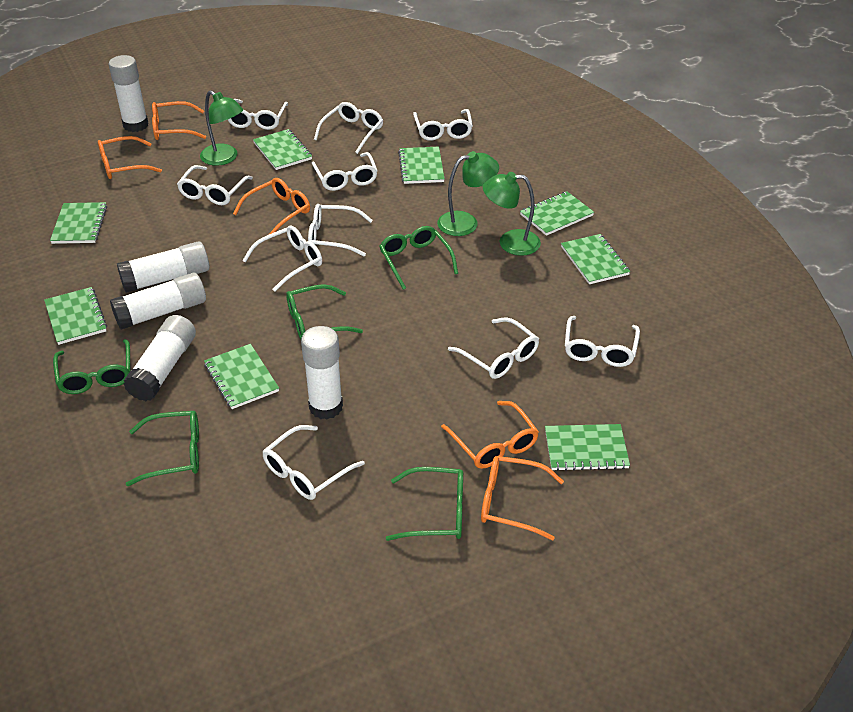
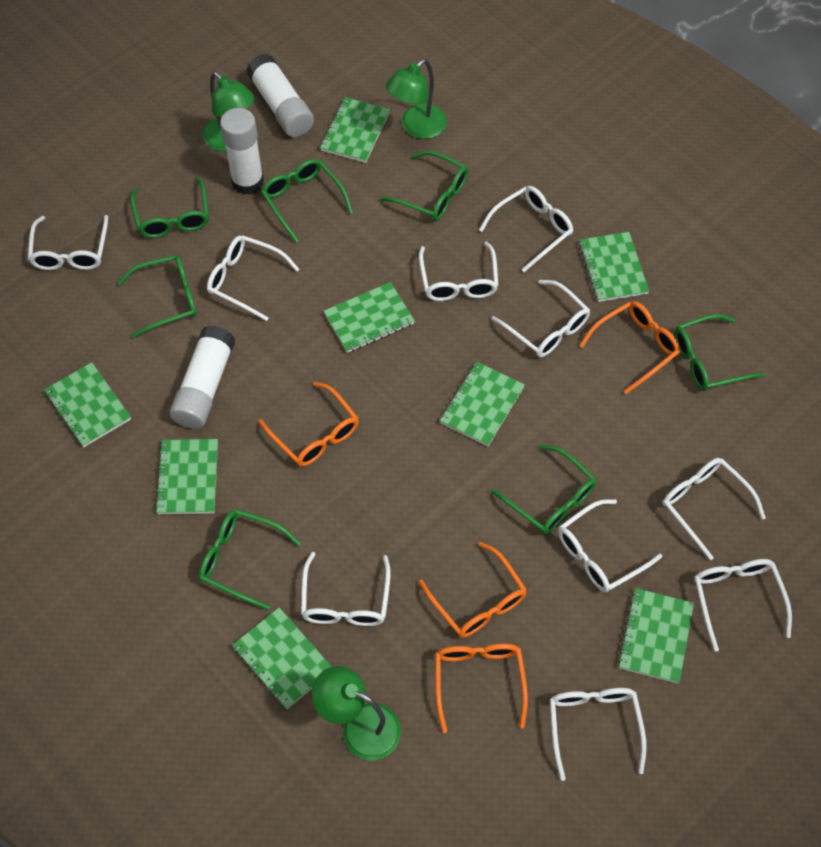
green glasses: [53,339,130,394] [126,411,199,486] [286,284,363,340] [379,226,458,290] [386,467,463,541] = 5 -> [117,255,197,338] [130,177,209,238] [199,509,301,610] [261,159,353,242] [380,151,468,221] [491,444,596,534] [674,314,765,391] = 7
orange glasses: [98,136,162,179] [152,101,206,140] [233,178,310,235] [441,401,539,469] [481,456,564,540] = 5 -> [258,382,359,467] [418,542,527,638] [435,644,528,733] [579,301,680,394] = 4
white glue stick: [108,55,149,132] [110,273,206,330] [117,242,209,293] [123,315,196,401] [301,326,343,419] = 5 -> [169,326,235,429] [220,108,264,195] [247,54,314,137] = 3

